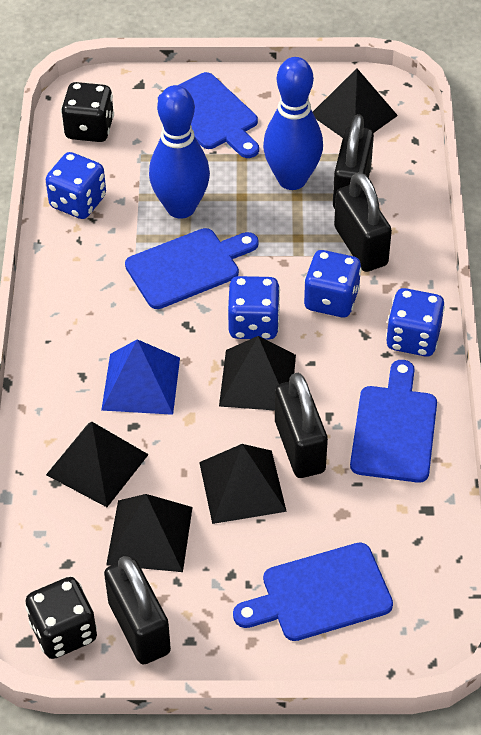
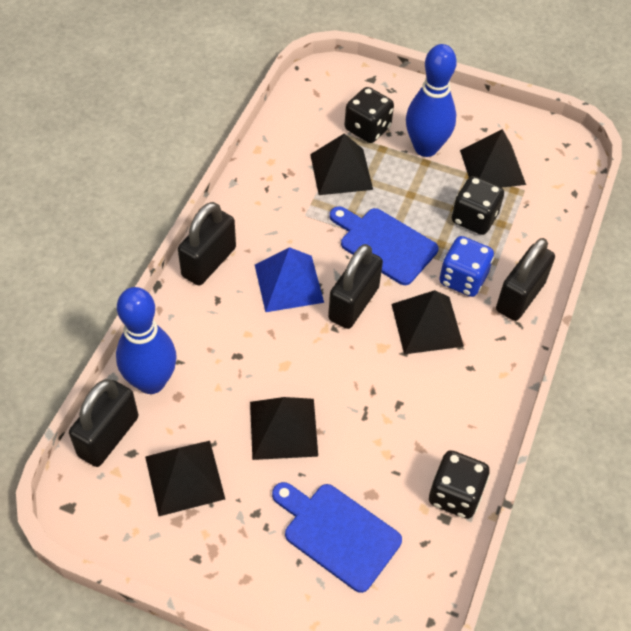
black dice: [25,577,97,659] [61,82,114,142] = 2 -> [345,87,394,143] [429,450,490,519] [452,176,504,235] = 3
blue cutting board: [125,228,259,309] [158,72,259,158] [233,542,393,641] [350,360,437,483] = 4 -> [272,482,402,593] [330,206,439,285] = 2
blue dice: [46,152,106,219] [228,276,280,340] [304,250,362,317] [386,288,445,356] = 4 -> [439,236,494,297] = 1

